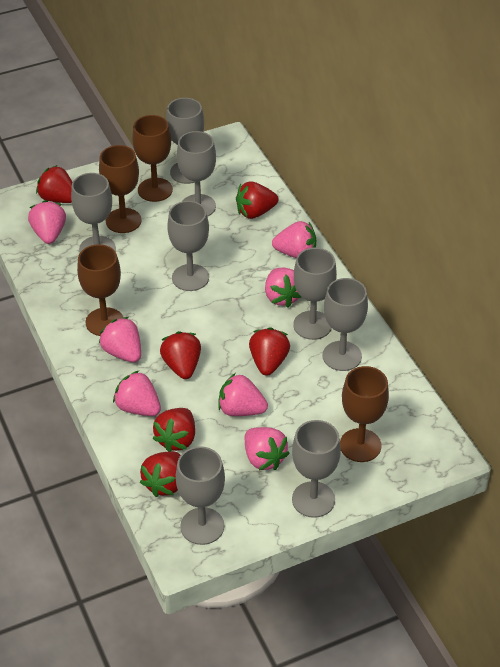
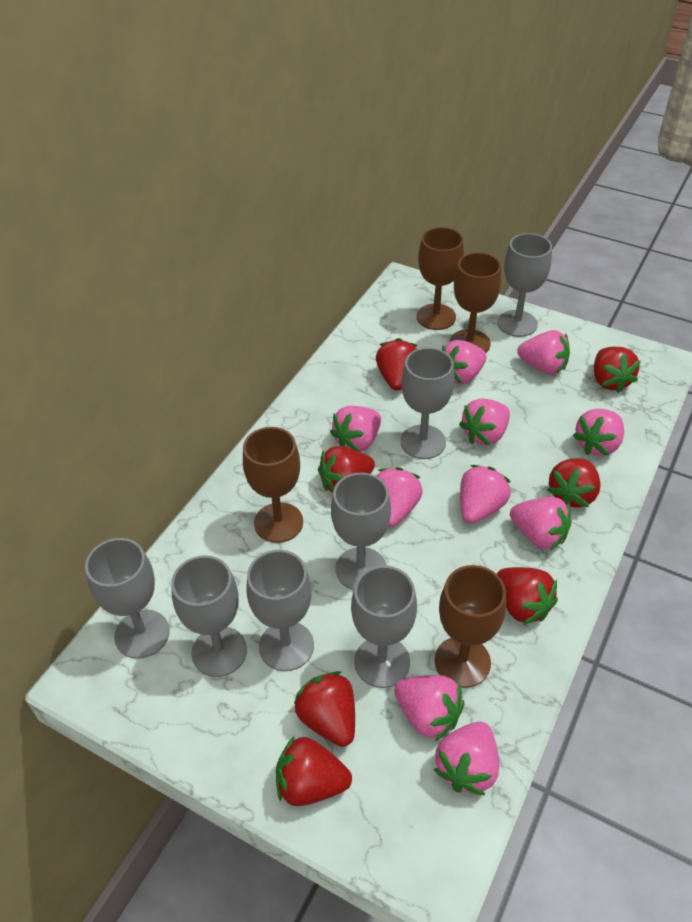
grey goblet: [71,173,116,252] [166,98,204,184] [167,201,209,291] [176,446,225,545] [177,131,216,217] [292,420,341,518] [293,248,337,340] [323,278,368,371] = 8 -> [85,538,170,659] [171,555,247,677] [246,550,314,671] [331,473,391,590] [351,566,417,688] [400,347,455,459] [497,233,552,337] = 7
pink strawberry: [28,200,66,244] [99,317,141,362] [113,371,161,416] [218,373,268,416] [245,427,290,470] [265,268,301,308] [272,221,316,258] = 7 -> [330,406,381,452] [376,467,423,527] [394,675,464,741] [434,722,499,795] [442,340,487,385] [459,399,510,445] [460,465,511,523] [510,497,572,550] [517,330,570,375] [573,409,624,456] = 10
red strawberry: [36,165,72,203] [140,451,180,497] [153,408,195,452] [160,331,201,379] [236,181,279,219] [249,327,290,376] = 6 -> [276,736,352,806] [294,671,355,747] [318,446,375,493] [376,338,417,390] [497,567,558,625] [547,458,601,507] [594,347,641,393] = 7

